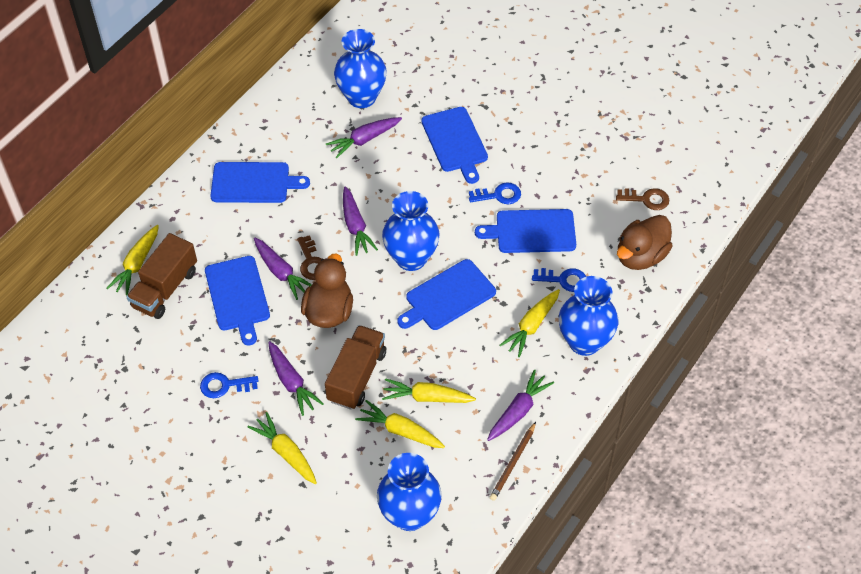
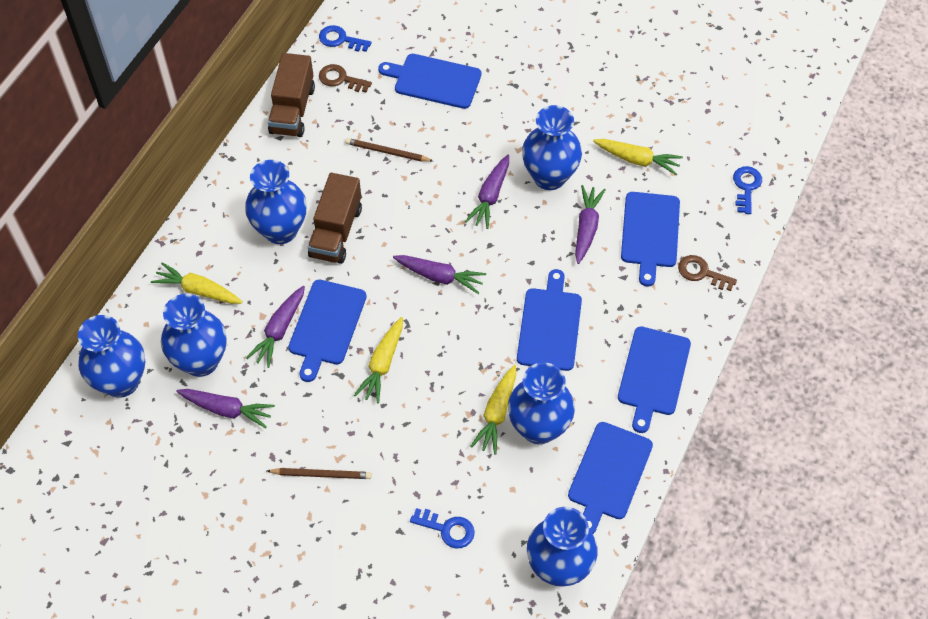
blue cutting board: [205,256,270,346] [210,162,310,203] [397,259,496,330] [421,107,488,184] [475,209,576,253] = 5 -> [289,280,367,382] [378,54,481,109] [517,269,582,371] [568,422,653,534] [618,327,691,433] [621,192,680,287] = 6
blue vase: [334,29,387,108] [377,453,442,531] [382,191,440,271] [559,276,618,356] = 4 -> [78,315,145,398] [161,294,227,377] [245,160,307,244] [508,362,575,444] [522,105,582,190] [527,507,598,587] = 6
brown duck: [301,253,353,328] [617,215,673,270] = 2 -> none = 0
brown pencil: [490,422,536,501] = 1 -> [267,468,372,479] [345,138,433,162] = 2
yellow carrot: [107,225,159,295] [247,412,317,484] [355,400,445,448] [382,378,476,403] [500,289,560,357] = 5 -> [151,262,243,304] [354,317,403,403] [470,365,516,455] [593,139,683,175] = 4

